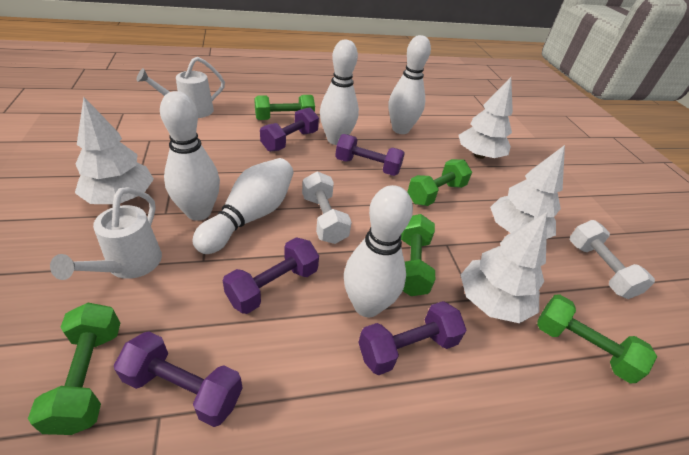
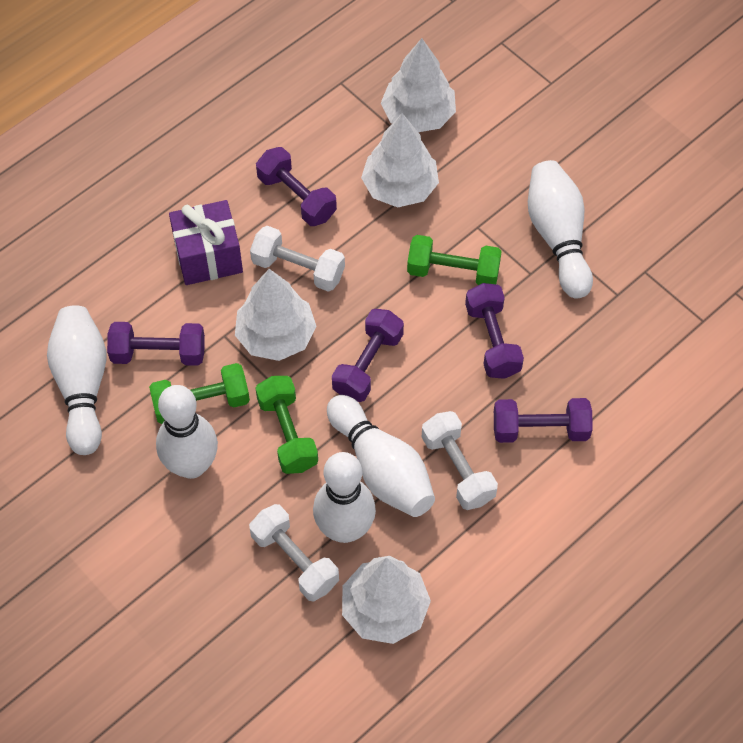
green dumbbell: [28,303,120,435] [254,95,315,120] [401,214,435,296] [407,159,472,206] [537,294,657,383] = 5 -> [149,363,250,424] [256,376,318,474] [407,235,502,285] = 3
purple gift: none = 0 -> [169,200,243,285] = 1
white dumbbell: [302,171,352,244] [570,220,655,299] = 2 -> [249,504,339,601] [250,226,345,292] [422,411,498,510] = 3
white watering can: [50,187,162,280] [137,57,225,118] = 2 -> none = 0

